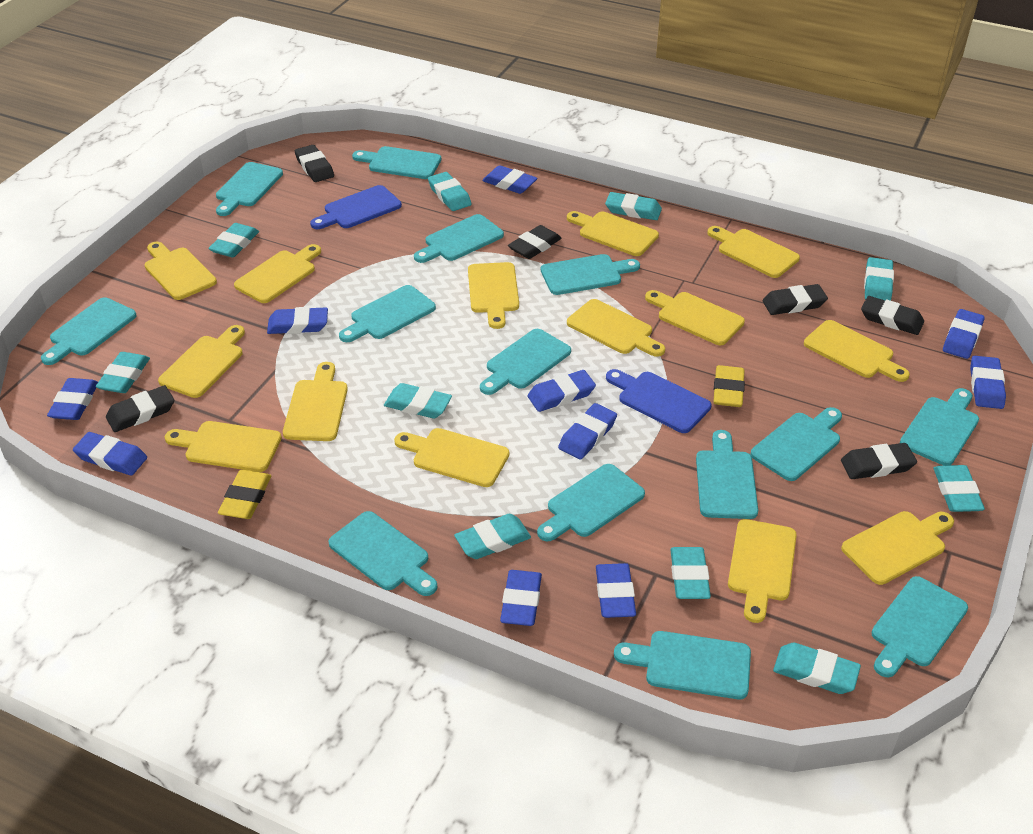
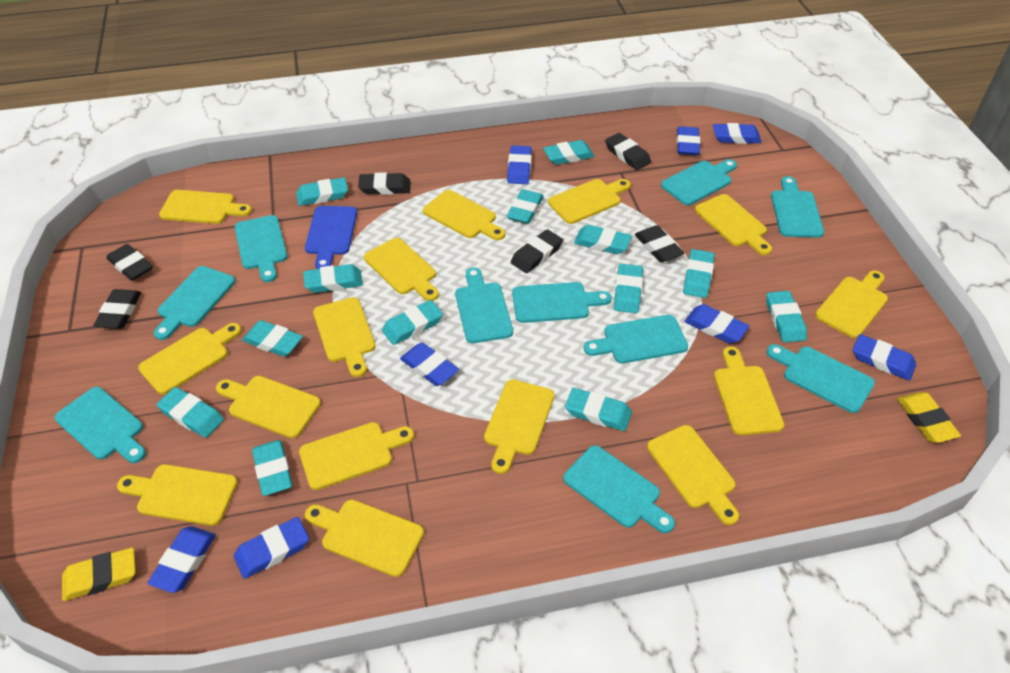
blue cutting board: [310,185,402,229] [606,369,711,433] = 2 -> [305,206,357,269] = 1
blue eraser: [47,378,98,420] [73,432,147,475] [267,307,328,334] [482,165,537,194] [500,570,542,626] [527,370,596,412] [558,403,617,460] [596,563,636,618] [943,309,985,359] [970,356,1006,409] = 10 -> [148,526,216,593] [234,517,309,579] [400,342,459,386] [507,146,532,184] [677,126,700,155] [685,304,749,343] [713,123,761,144] [853,334,916,381] = 8
turquoise cutting board: [41,298,137,365] [216,162,283,216] [328,511,437,596] [339,285,436,342] [352,146,441,179] [414,214,504,263] [480,329,571,395] [537,464,645,541] [541,254,640,295] [614,631,751,699] [696,430,758,519] [750,407,842,481] [871,576,968,677] [900,388,979,465] = 14 -> [55,387,146,463] [154,266,235,340] [235,215,287,282] [455,268,513,343] [512,282,611,323] [563,445,675,533] [584,315,688,363] [661,159,737,205] [766,344,875,413] [771,176,824,238] = 10
turquoise eraser: [96,352,150,393] [208,223,259,257] [384,383,452,418] [428,172,471,211] [454,514,531,559] [605,192,662,220] [670,547,711,599] [773,643,861,694] [864,257,894,301] [934,465,985,512] = 10 -> [157,387,224,438] [242,320,303,357] [252,440,292,496] [296,177,348,206] [303,264,363,293] [382,300,443,345] [507,189,544,224] [543,140,595,165] [565,388,632,431] [574,225,632,254] [614,264,643,313] [683,249,715,298] [766,291,807,343] = 13
yellow cutting board: [145,242,217,300] [158,325,245,398] [165,421,282,472] [234,244,321,303] [283,362,348,441] [394,428,509,487] [468,262,519,329] [567,211,659,256] [567,299,665,357] [645,290,745,345] [707,226,800,278] [728,519,797,623] [804,320,910,382] [841,511,954,585] = 14 -> [117,464,238,526] [138,323,242,395] [159,190,252,224] [216,376,321,438] [299,422,414,490] [305,499,424,577] [313,297,376,377] [364,238,439,301] [423,190,505,240] [484,379,555,474] [548,179,631,224] [647,425,739,525] [695,194,772,255] [714,346,784,435] [815,270,888,338] = 15

